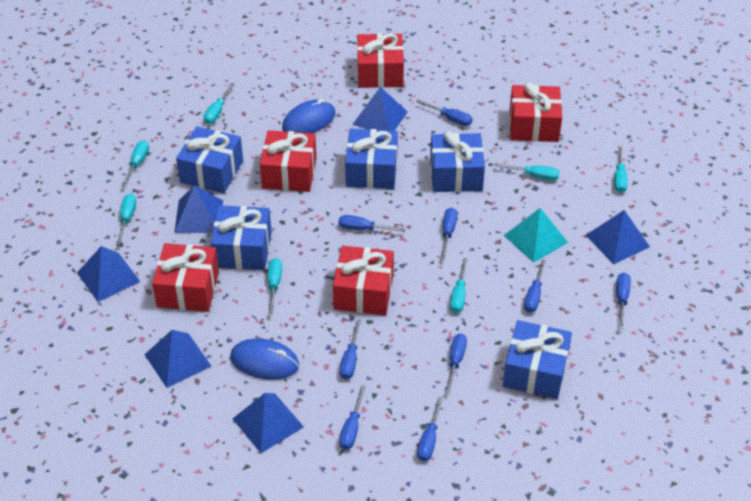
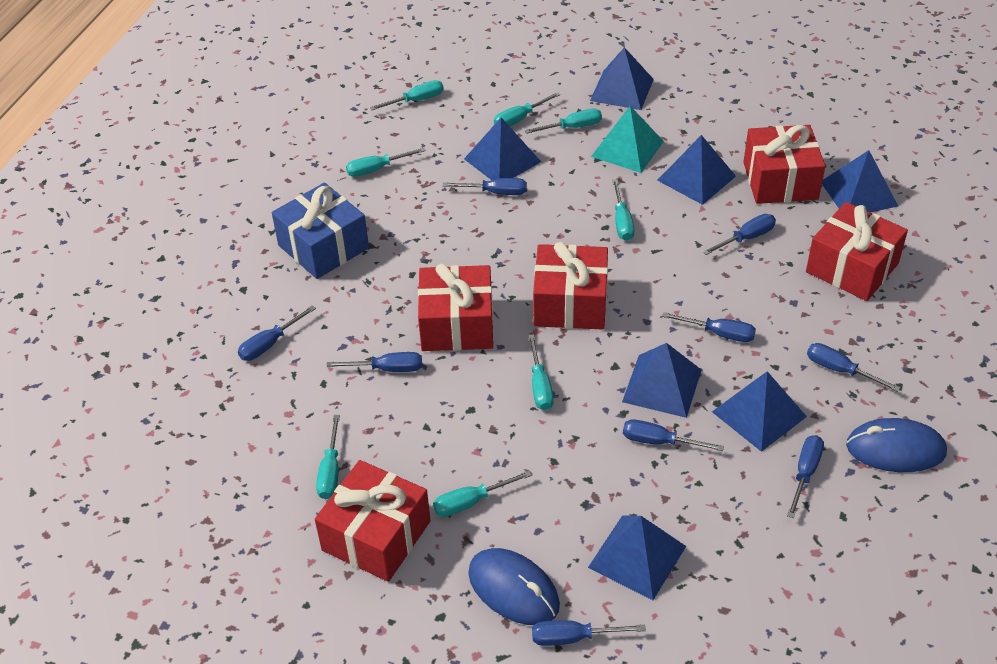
blue gift: [176,126,243,193] [210,205,272,270] [345,129,398,189] [430,131,485,192] [503,320,572,399] = 5 -> [272,183,369,279] = 1
blue pyramid: [77,246,140,302] [144,330,211,388] [174,185,223,233] [233,393,304,453] [352,87,408,131] [586,210,650,264] = 6 -> [464,118,541,180] [588,515,686,600] [590,47,654,110] [622,343,702,418] [657,135,736,205] [712,371,807,452] [822,150,898,213] = 7
turquoise screwdriver: [116,193,136,245] [121,140,149,187] [203,83,235,124] [268,258,282,314] [450,258,467,313] [495,163,559,181] [614,145,628,193] = 7 -> [316,415,340,499] [346,148,426,177] [370,80,444,110] [433,471,532,517] [494,92,561,126] [525,108,602,134] [528,335,554,410] [612,179,635,241] = 8

